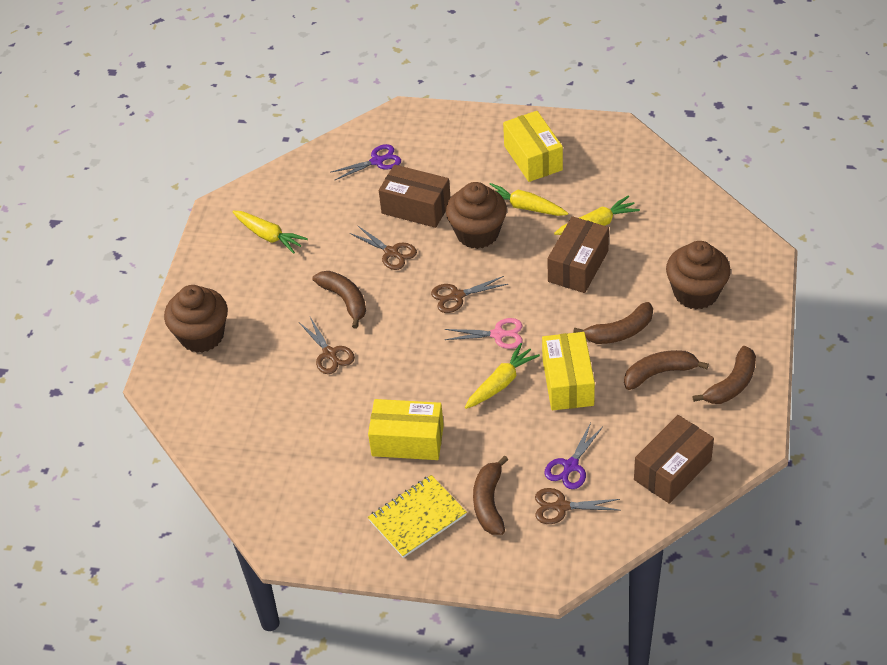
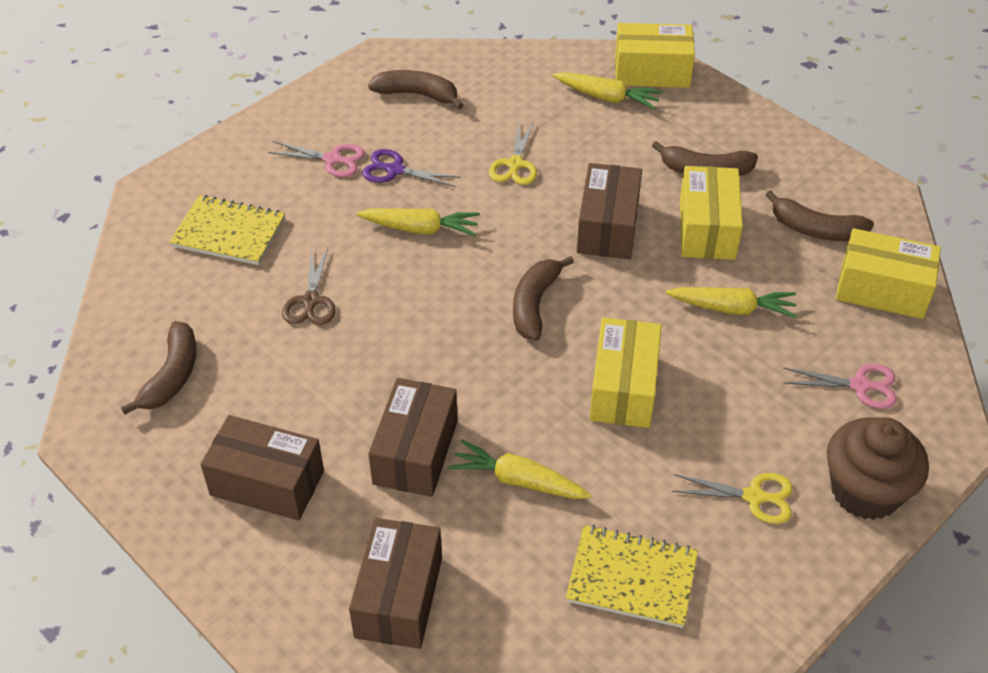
brown box: [379,165,451,228] [547,216,609,293] [634,415,714,504] = 3 -> [201,415,324,521] [349,518,442,649] [368,378,458,497] [577,163,642,259] = 4
brown cupcake: [164,285,228,353] [446,182,507,249] [666,241,731,310] = 3 -> [827,417,929,520] = 1
brown scissors: [300,317,355,374] [350,225,417,270] [431,276,508,313] [535,488,621,524] = 4 -> [282,248,336,325] = 1
pink scissors: [445,318,523,349] = 1 -> [268,141,365,177] [783,364,897,409] = 2
purple scissors: [330,144,401,181] [544,423,603,489] = 2 -> [362,149,461,187] = 1
yellow box: [368,399,444,460] [503,111,563,182] [542,332,595,410] = 3 -> [590,317,662,428] [615,23,695,88] [680,166,743,260] [836,228,941,319] = 4
yellow notebook: [368,475,467,558] = 1 -> [169,195,285,265] [566,525,698,628] = 2
yellow scissors: none = 0 -> [489,121,537,185] [672,473,793,524] = 2

